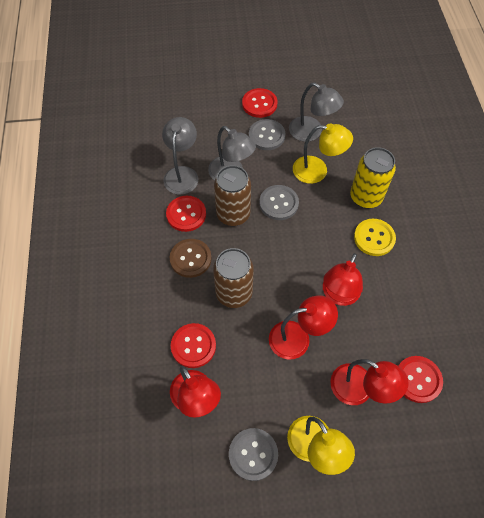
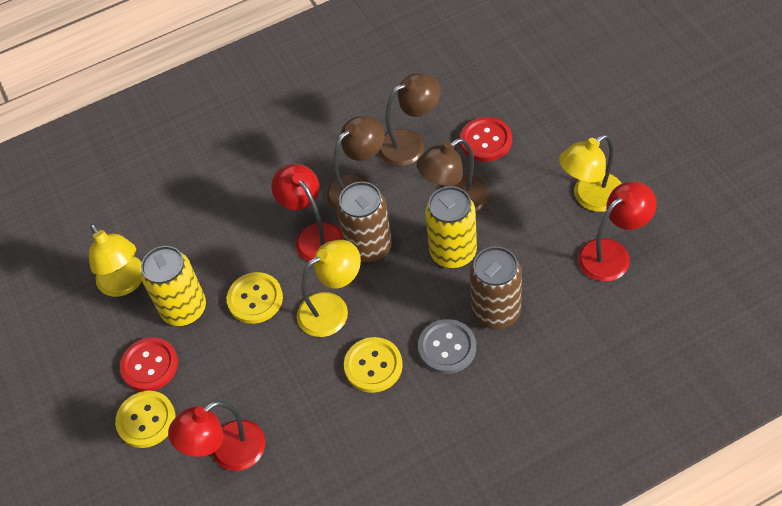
brown button: [170,239,212,278] = 1 -> none = 0
brown lamp: none = 0 -> [326,116,385,211] [378,73,441,166] [416,138,489,212] = 3
grey button: [229,428,278,481] [249,119,285,150] [259,185,299,220] = 3 -> [418,319,476,374] = 1
grey lamp: [162,117,198,195] [208,126,256,180] [289,83,344,142] = 3 -> none = 0
red button: [166,196,206,232] [171,323,216,368] [242,88,278,118] [398,356,443,403] = 4 -> [120,337,178,392] [460,117,512,162] = 2
red lamp: [170,366,221,418] [269,295,338,360] [323,253,363,306] [330,359,409,405] = 4 -> [168,401,265,471] [271,164,343,262] [578,181,657,282] = 3
yellow button: [354,219,396,256] = 1 -> [115,391,175,448] [227,272,283,324] [344,337,403,393] = 3
yellow can: [350,147,396,209] = 1 -> [141,246,206,326] [425,186,477,269] = 2
yellow lamp: [287,416,355,475] [293,123,353,184] = 2 -> [89,224,142,297] [297,240,361,337] [559,134,622,212] = 3

